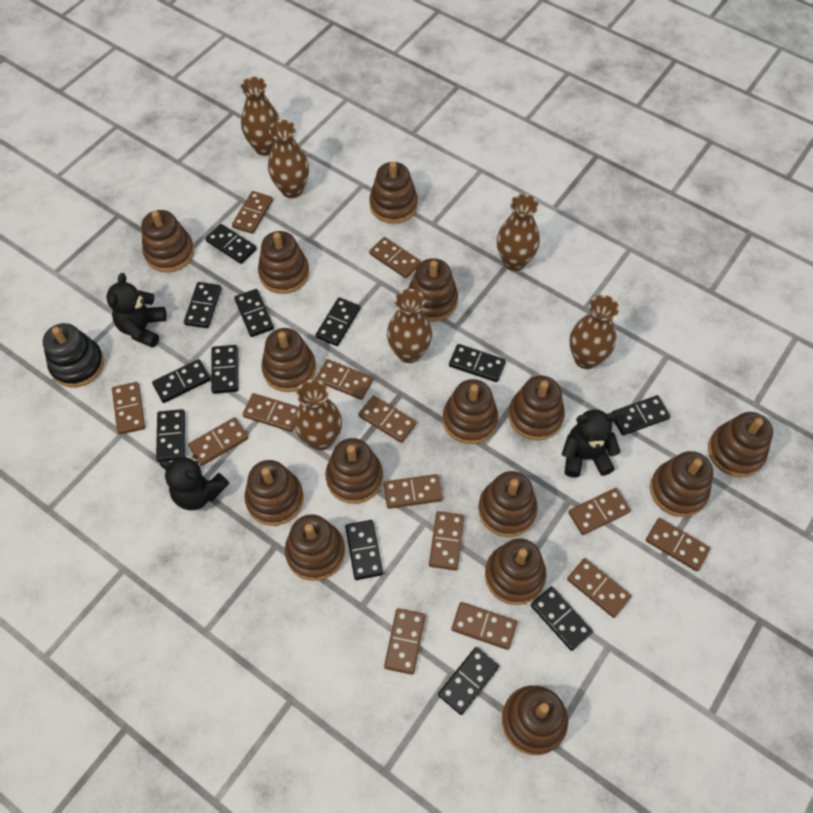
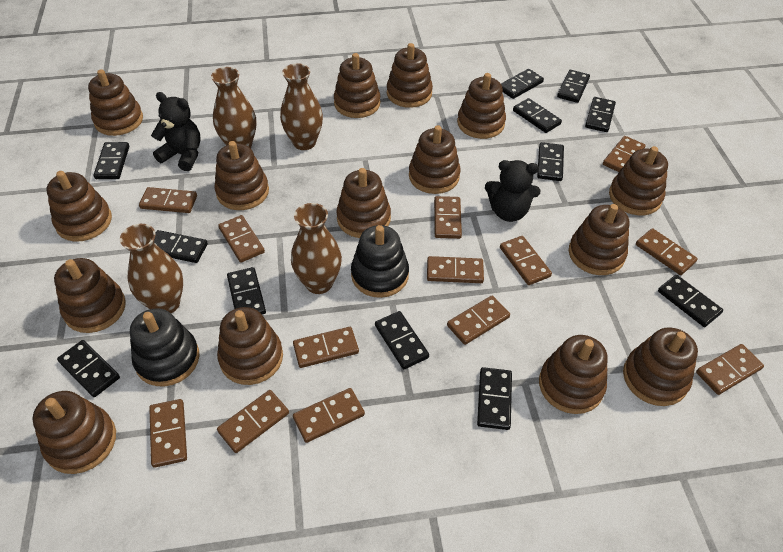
black stacking toy: [43,323,104,388] = 1 -> [130,308,200,386] [351,225,409,298] = 2
black teddy bear: [106,273,167,348] [160,455,229,510] [562,410,621,478] = 3 -> [151,92,201,171] [485,160,540,222] = 2
brown domino: [112,382,145,435] [188,417,248,466] [232,191,273,234] [243,393,298,432] [316,359,373,400] [358,395,416,443] [369,237,421,278] [384,474,443,509] [384,608,425,675] [429,511,464,571] [451,602,517,650] [567,558,632,618] [568,488,631,535] [646,518,710,571] = 14 -> [139,187,197,213] [149,399,187,468] [217,390,289,453] [218,215,265,262] [293,327,359,368] [293,388,365,443] [427,256,484,283] [434,196,462,239] [447,296,510,345] [500,236,552,285] [603,136,646,172] [636,228,698,275] [696,344,764,395] = 13
brown vase: [241,77,280,156] [268,120,309,198] [294,380,342,451] [387,289,432,363] [497,194,540,271] [569,295,619,369] = 6 -> [120,224,183,313] [211,67,256,148] [280,63,323,150] [291,203,342,294] = 4

